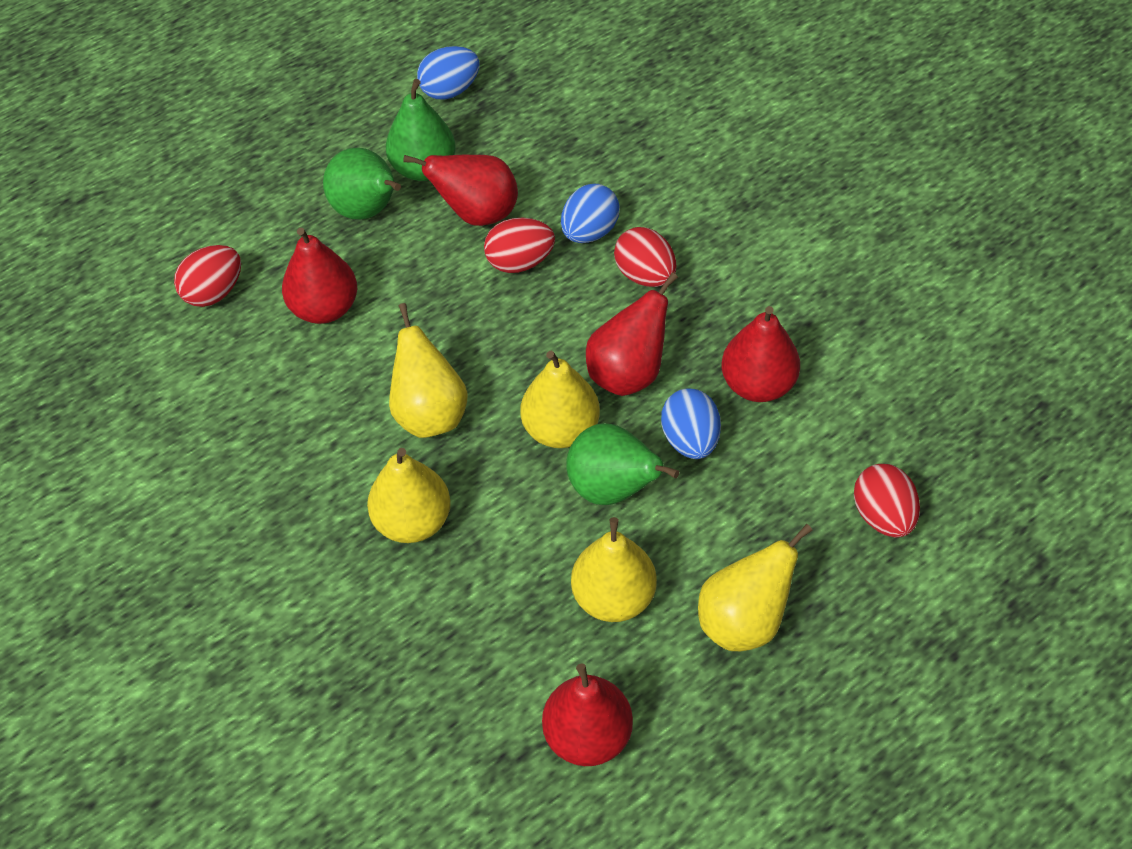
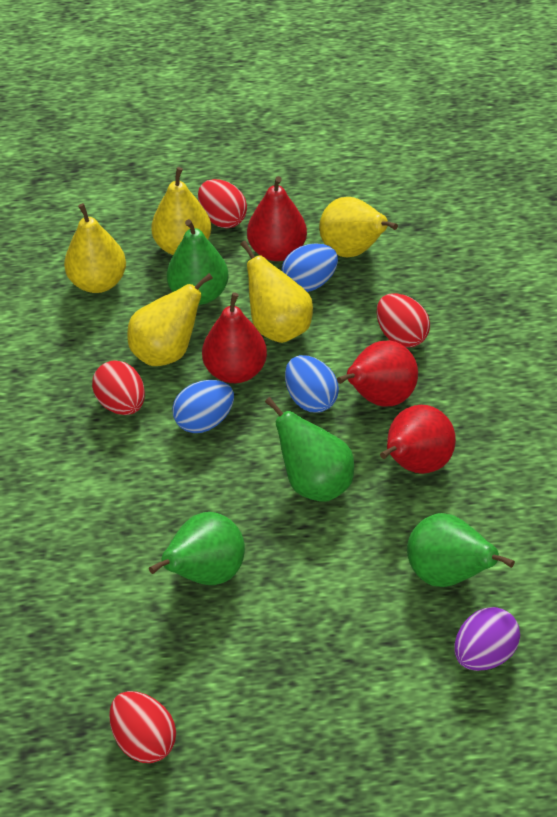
green pear: [323,148,401,220] [386,79,456,181] [566,423,679,505] = 3 -> [149,512,245,585] [167,219,229,305] [265,397,354,502] [407,513,515,587] = 4
purple egg: none = 0 -> [454,607,520,671] = 1
red pear: [282,228,357,324] [403,155,518,226] [542,663,633,766] [586,272,678,396] [722,306,800,402] = 5 -> [202,292,267,383] [247,176,307,261] [337,340,418,406] [380,405,456,474] = 4

